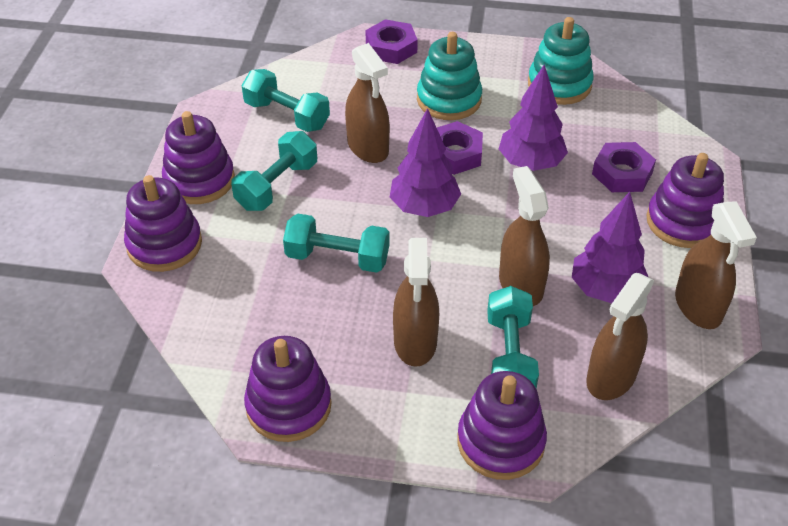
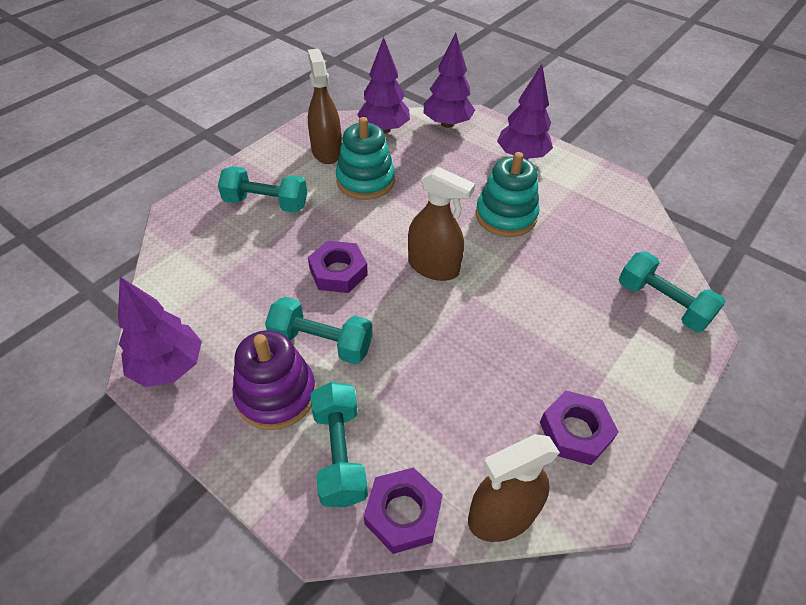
brown spray bottle: [345,43,390,163] [393,238,439,367] [499,166,550,306] [586,273,654,400] [675,201,757,329] = 5 -> [308,49,342,164] [408,167,475,281] [468,434,560,542] = 3
purple stacking toy: [124,175,202,272] [162,111,235,204] [244,336,332,442] [457,371,547,480] [647,153,724,248] = 5 -> [233,330,316,430] = 1
purple tree: [390,108,461,217] [499,64,568,171] [572,192,648,303] = 3 -> [118,277,202,387] [357,37,410,133] [424,32,475,128] [497,64,553,160] = 4

